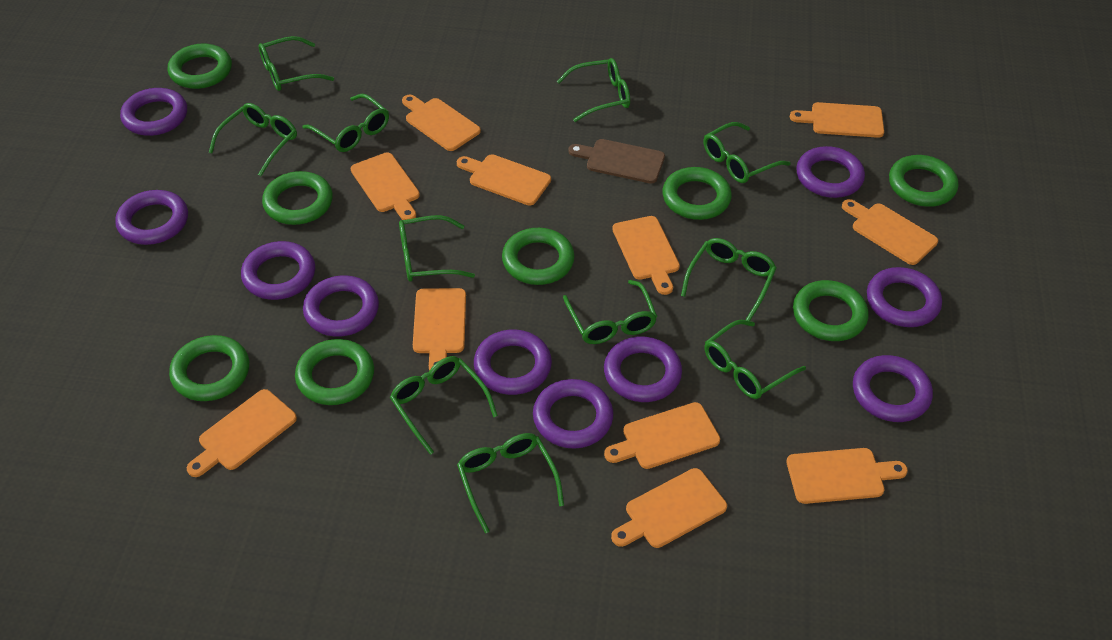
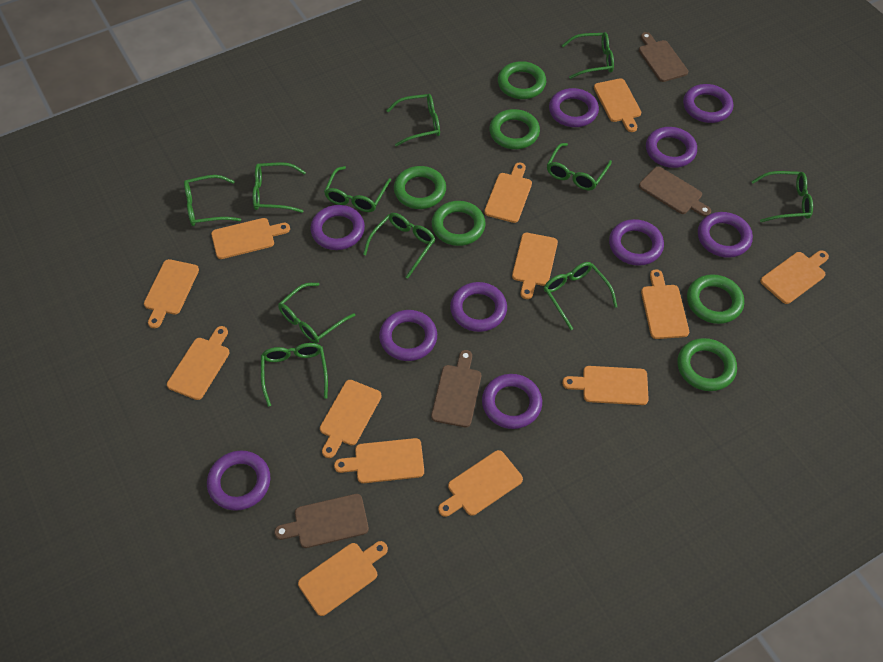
brown cutting board: [568,139,665,184] = 1 -> [274,494,369,548] [431,350,481,427] [639,32,688,82] [639,167,711,217] = 4
green ring: [167,44,232,89] [169,335,249,401] [262,171,333,225] [295,339,374,405] [502,228,575,285] [663,167,732,220] [793,280,869,341] [889,155,958,207] = 8 -> [394,166,446,209] [432,201,486,246] [489,109,540,149] [498,61,546,99] [677,338,737,391] [687,274,744,324] = 6
orange cutting board: [187,389,297,477] [351,152,420,220] [402,94,481,151] [413,288,466,371] [457,154,551,206] [604,402,720,469] [611,468,727,548] [612,216,680,295] [786,448,908,504] [790,102,884,138] [842,199,938,265] = 11 -> [144,259,199,328] [167,326,230,400] [211,218,290,259] [298,541,388,616] [320,380,382,458] [334,438,424,483] [438,450,523,517] [484,163,532,223] [512,233,558,299] [562,366,649,405] [594,78,641,132] [641,269,689,339] [760,250,829,304] = 13

